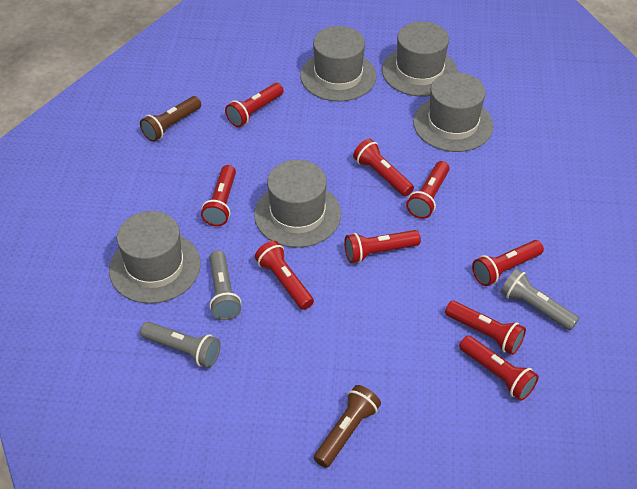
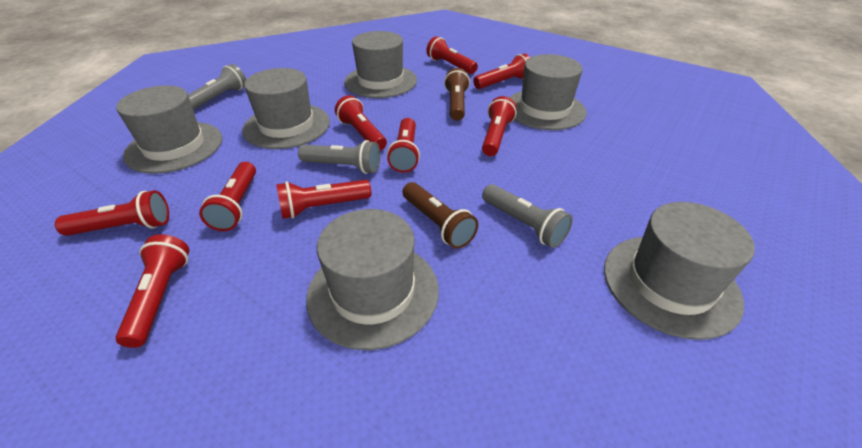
grey hat: [109,211,201,304] [254,160,341,248] [300,26,377,101] [382,21,458,96] [413,72,493,152] = 5 -> [116,85,222,174] [242,68,330,149] [306,209,439,350] [344,31,417,98] [509,54,587,130] [604,202,755,340] = 6

